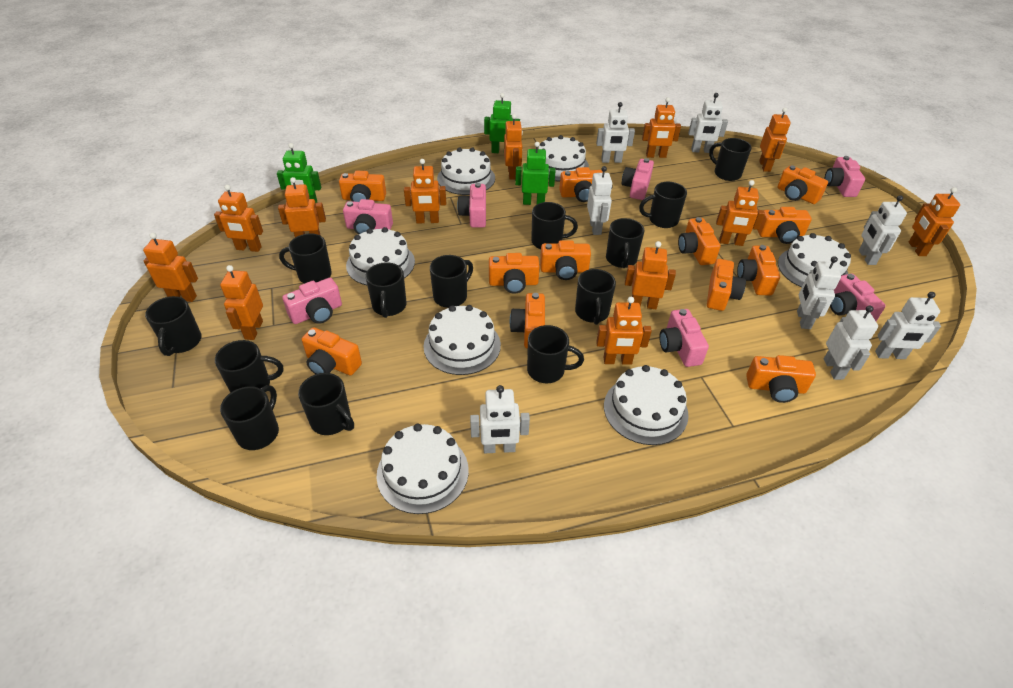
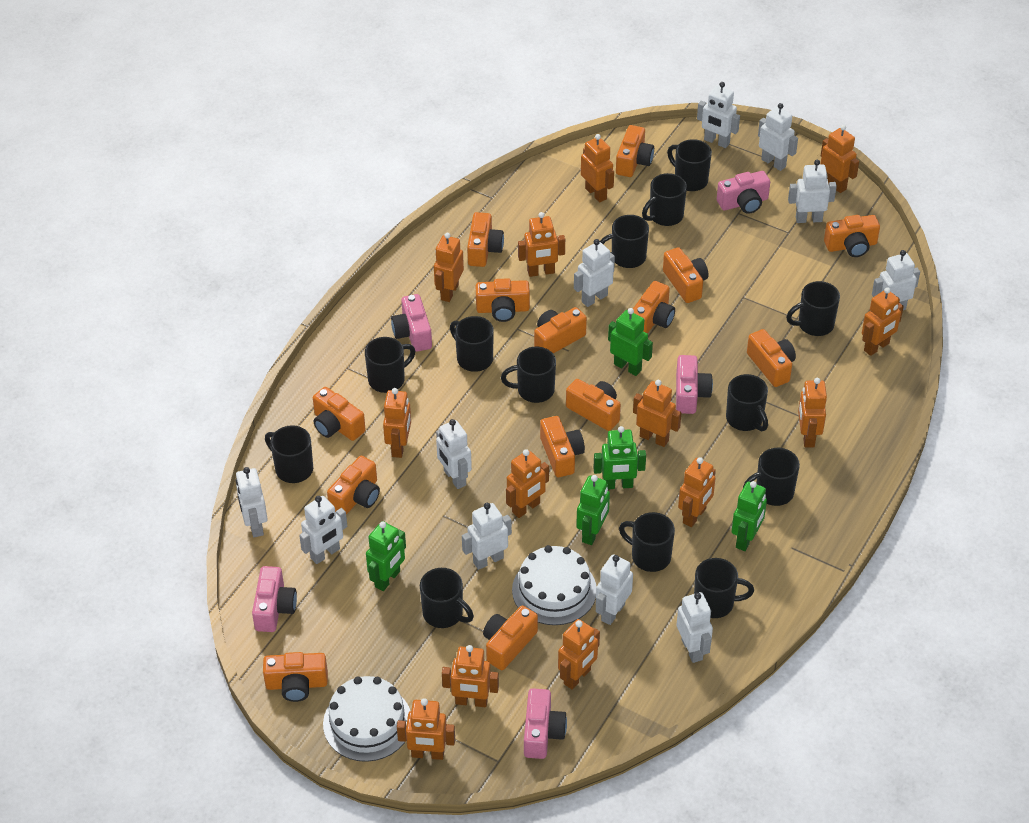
green robot: [277,143,321,203] [484,93,520,153] [515,142,556,205] = 3 -> [366,521,406,591] [576,475,610,545] [593,426,646,489] [608,308,653,376] [731,481,767,551] = 5
orange camera: [302,327,362,376] [339,171,386,202] [489,253,540,294] [510,293,545,349] [540,240,591,280] [559,167,603,202] [678,217,721,265] [707,259,746,311] [737,245,780,296] [746,355,816,403] [758,207,812,244] [777,165,828,204] = 12 -> [263,652,328,702] [313,387,366,441] [327,456,380,515] [467,212,504,267] [476,278,530,322] [483,605,538,670] [534,307,587,354] [540,416,585,477] [566,379,621,431] [616,125,654,177] [633,281,675,334] [663,247,708,303] [747,329,796,387] [824,215,880,257] = 14
orange robot: [143,233,198,302] [214,185,263,252] [220,265,263,340] [278,177,326,237] [404,159,446,223] [504,114,523,180] [596,297,652,365] [625,241,676,309] [642,97,681,158] [716,180,765,246] [759,108,791,172] [909,187,960,256] = 12 -> [383,388,411,458] [397,698,455,760] [434,233,464,302] [442,645,499,707] [506,449,549,518] [518,212,565,277] [558,619,600,690] [581,134,614,203] [633,380,681,447] [678,457,716,527] [798,378,827,447] [820,125,859,193] [862,287,904,356] = 13
pink camera: [282,278,342,324] [343,199,393,235] [457,183,486,228] [622,158,654,200] [659,309,709,367] [825,156,865,197] [830,273,886,321] = 7 -> [252,566,297,632] [391,294,432,352] [524,688,567,759] [676,355,713,414] [717,171,770,214] = 5
white cake: [346,227,415,285] [377,424,469,514] [424,305,501,375] [437,147,495,195] [538,135,589,181] [604,365,689,445] [778,233,851,287] = 7 -> [323,676,410,762] [512,545,596,625] = 2
white robot: [470,385,530,453] [587,166,613,235] [596,102,635,163] [688,93,728,153] [797,256,841,329] [824,306,878,380] [859,195,907,265] [875,292,941,359] = 8 -> [236,467,268,537] [299,496,347,564] [436,419,472,489] [462,503,512,570] [574,239,615,307] [596,554,633,625] [676,592,713,663] [697,82,740,148] [758,103,798,171] [788,160,837,223] [872,250,920,310] = 11

